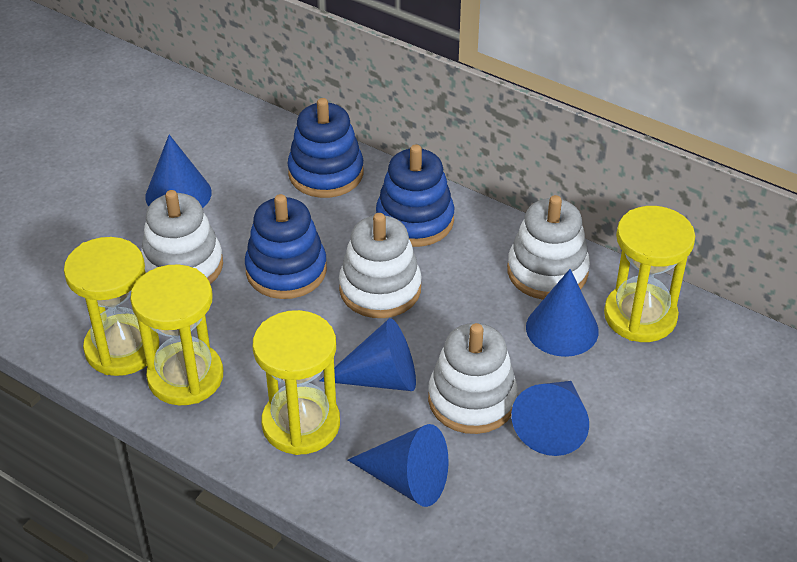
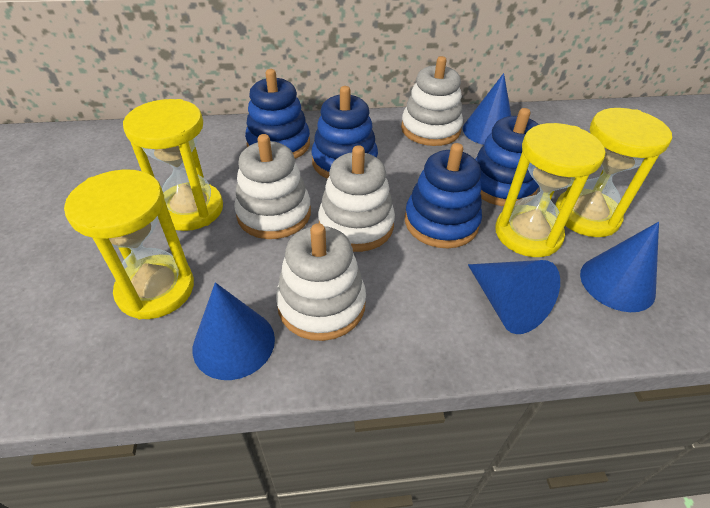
blue cone: [146,135,212,208] [320,318,416,391] [348,424,449,507] [511,381,589,456] [526,269,599,357] = 5 -> [193,282,275,380] [463,73,511,145] [468,260,560,334] [580,222,659,312] = 4
blue stacking toy: [245,194,327,299] [288,98,363,198] [376,144,454,247] = 3 -> [245,69,310,159] [312,86,378,179] [405,143,482,248] [475,108,539,206] = 4

